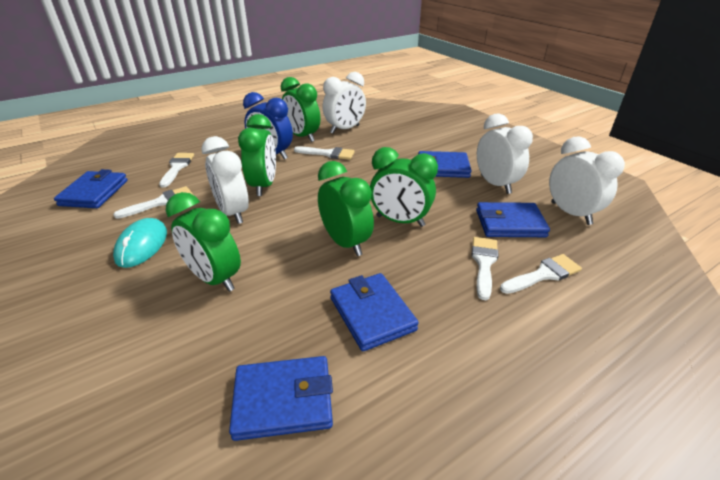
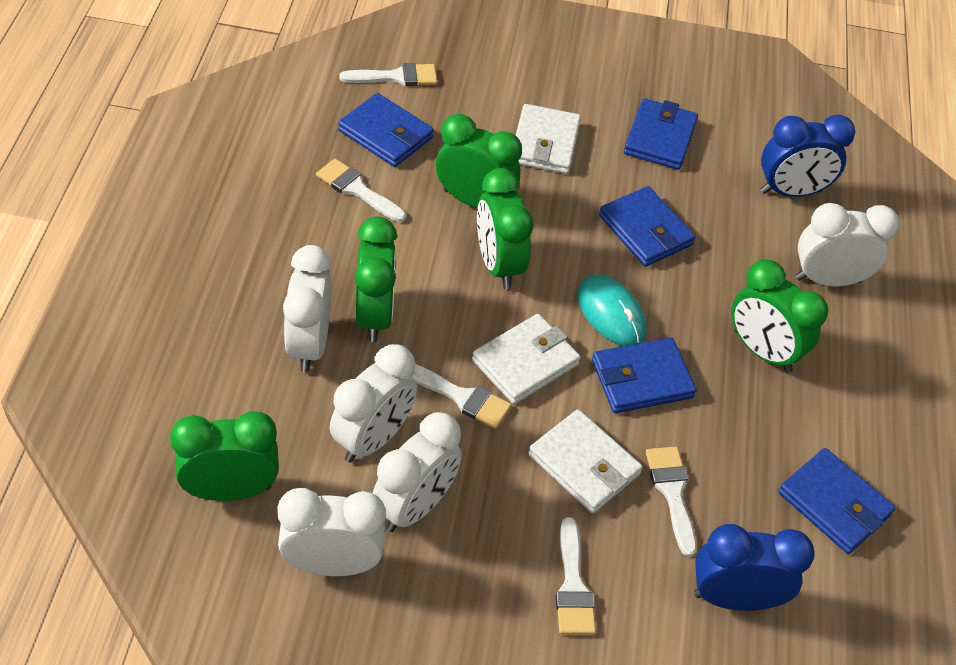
blue clock: [243,92,293,160] = 1 -> [694,524,815,611] [760,115,855,197] = 2
white clock: [201,136,249,224] [323,72,366,133] [477,114,533,194] [549,136,625,225] = 4 -> [277,488,386,576] [283,245,332,373] [330,344,417,463] [373,412,462,532] [796,203,899,287] = 5
white wallet: none = 0 -> [472,314,581,404] [516,104,581,174] [528,409,643,513] = 3

